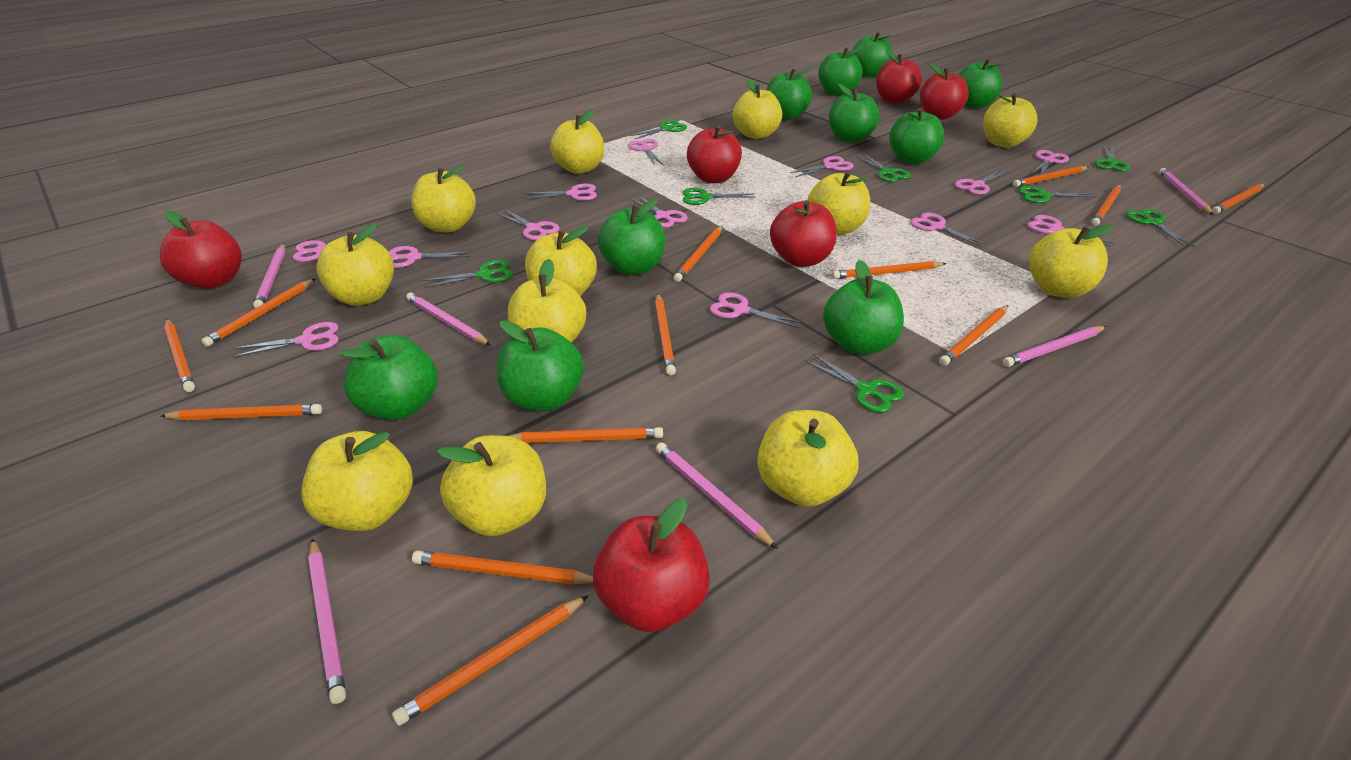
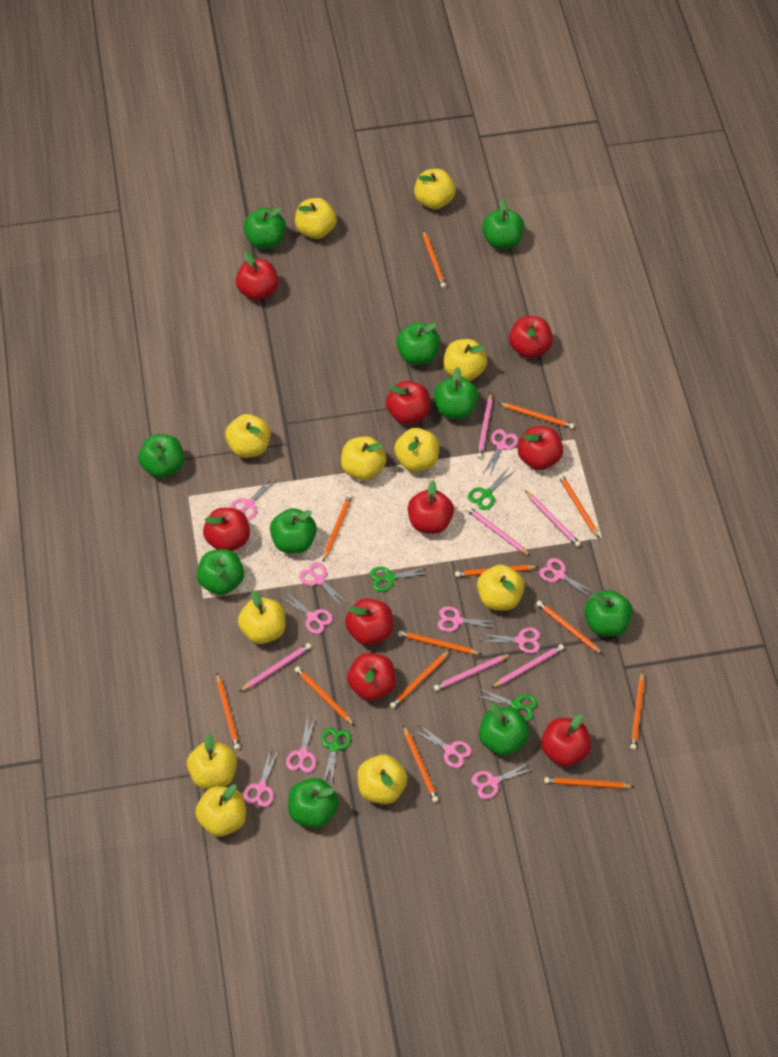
green scissors: [423,260,513,288] [630,120,687,140] [682,188,756,205] [804,354,904,413] [856,153,910,182] [1018,186,1096,203] [1094,145,1130,172] [1126,209,1195,247] = 8 -> [321,728,351,787] [370,567,430,592] [468,469,515,510] [474,688,537,721] = 4
pink scissors: [232,322,339,357] [293,240,381,262] [389,246,472,268] [496,209,560,240] [524,184,597,201] [628,139,663,165] [630,194,688,228] [710,292,803,328] [790,156,854,177] [910,213,988,247] [955,170,1008,195] [1028,215,1114,247] [1032,150,1069,175] = 13 -> [230,477,276,521] [243,748,279,807] [279,590,333,634] [286,715,316,773] [299,562,349,608] [413,724,472,768] [438,606,499,632] [472,762,534,799] [479,627,540,654] [483,429,518,476] [539,558,593,598] = 11
red apple: [160,211,242,288] [593,498,710,632] [687,125,742,183] [770,200,837,267] [876,50,922,104] [920,64,969,120] = 6 -> [203,508,250,551] [236,252,279,301] [345,598,393,645] [347,653,396,701] [386,381,430,424] [408,481,454,534] [509,316,553,358] [518,426,563,470] [541,714,591,767] = 9
yellow apple: [301,431,413,531] [316,224,394,305] [411,165,476,232] [437,435,546,536] [508,259,586,343] [525,226,597,296] [550,109,604,174] [733,79,782,139] [757,410,859,507] [807,171,870,235] [983,93,1038,148] [1029,225,1113,298] = 12 -> [187,733,237,790] [195,784,246,837] [225,414,270,458] [238,590,286,644] [295,198,337,239] [341,436,386,480] [357,755,408,804] [394,428,439,472] [414,169,456,209] [443,339,487,381] [477,565,525,611] = 11

